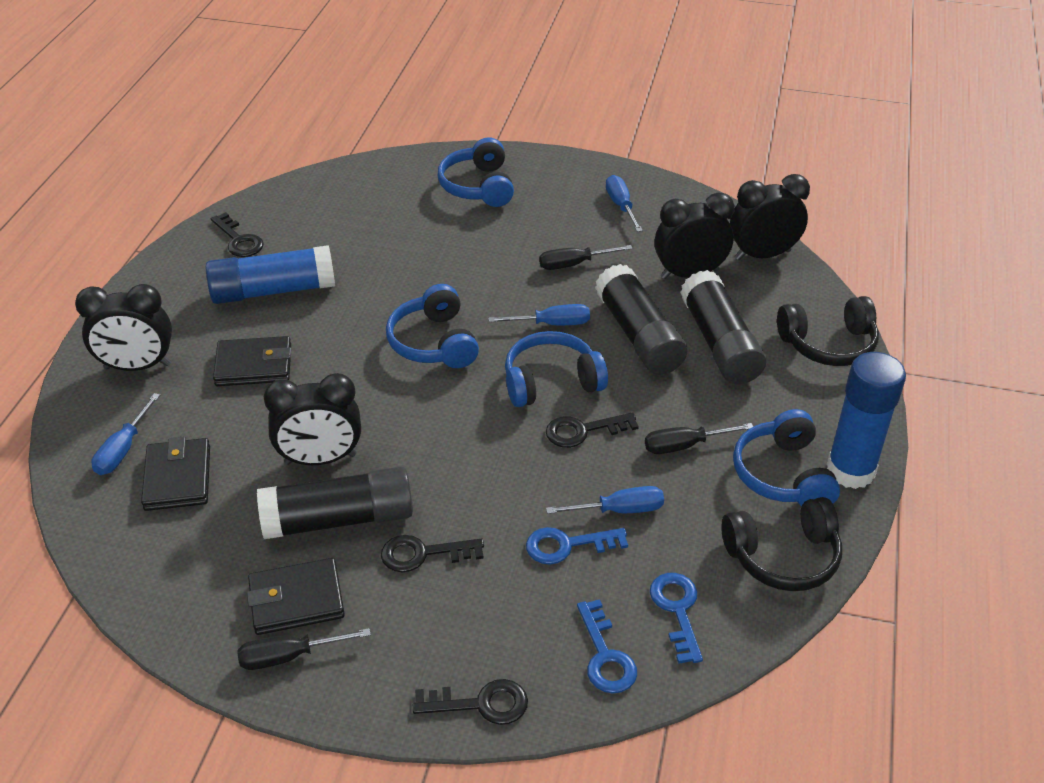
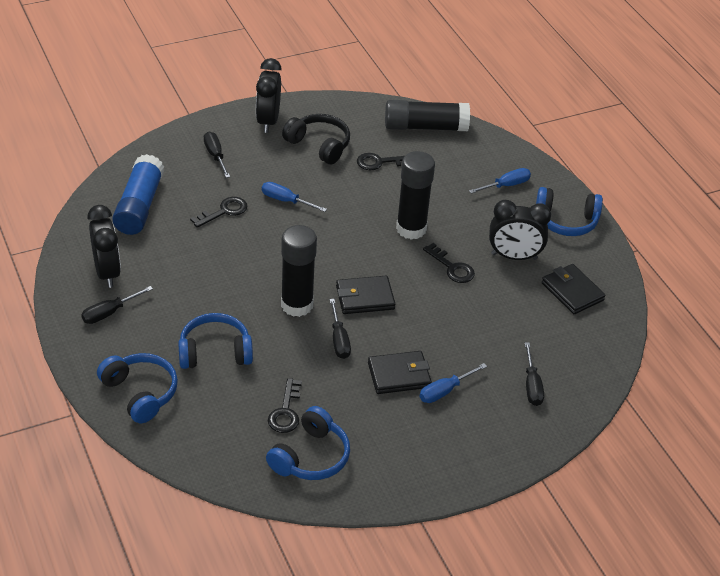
black clock: [75,284,172,371] [264,373,361,465] [654,193,735,279] [730,174,810,260] = 4 -> [87,205,121,288] [256,58,282,133] [489,200,551,260] = 3
black headphones: [721,497,842,591] [777,296,879,366] = 2 -> [282,114,350,165] = 1
black screwdriver: [237,628,371,670] [539,245,633,270] [645,423,753,454] = 3 -> [81,286,153,324] [204,132,230,178] [330,299,351,359] [525,342,544,406] = 4
blue glue stick: [206,245,335,304] [827,352,906,489] = 2 -> [112,154,164,235] = 1
blue key: [526,527,628,565] [577,599,637,693] [650,573,703,664] = 3 -> none = 0
blue screwdriver: [91,393,160,475] [489,304,590,325] [546,486,664,514] [606,175,643,232] = 4 -> [262,182,327,212] [419,363,487,403] [469,168,531,194] = 3

